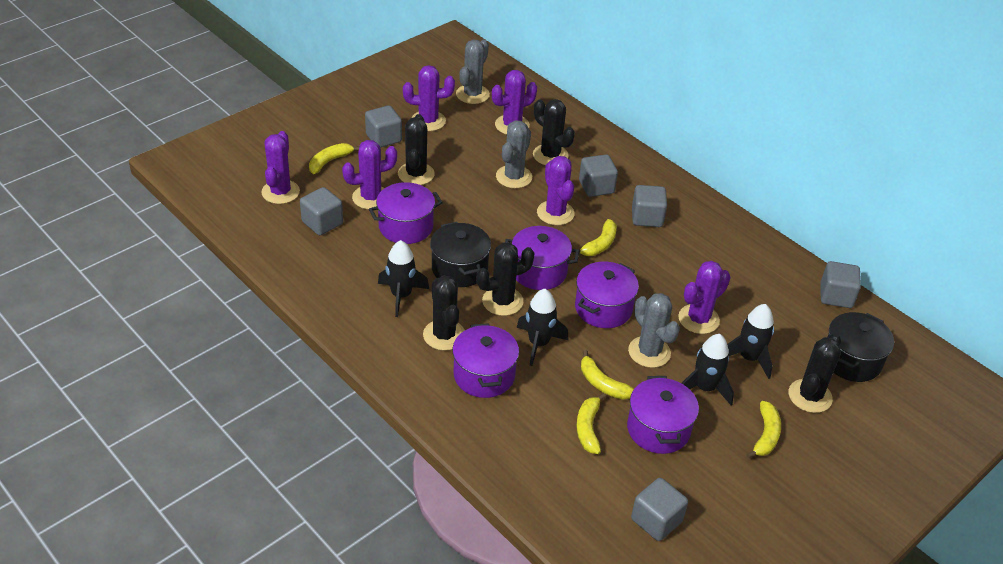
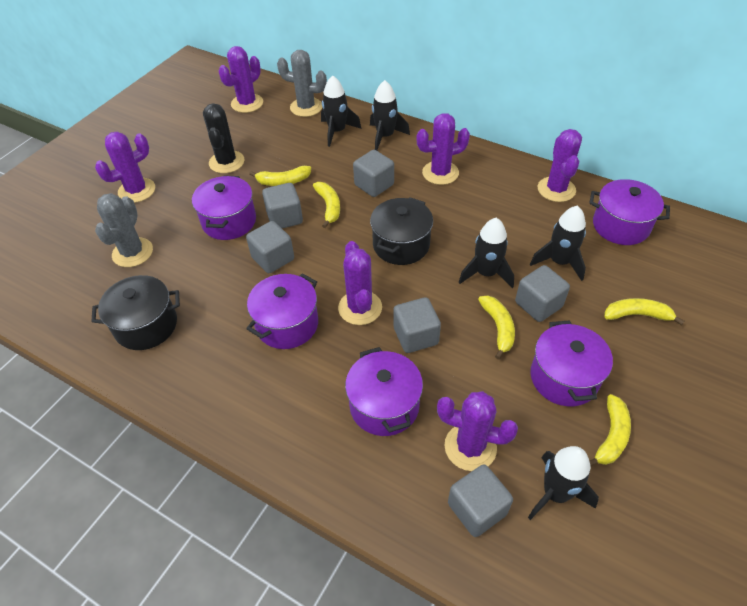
black cactus: [398,114,435,185] [423,276,465,351] [476,243,535,316] [533,99,575,165] [789,333,841,413] = 5 -> [203,103,244,173] = 1
black rocket: [378,240,429,317] [517,289,569,366] [681,334,734,405] [727,304,774,379] = 4 -> [321,75,361,147] [370,80,410,150] [459,218,514,288] [528,446,599,520] [530,206,586,281] = 5
grey cactus: [456,40,490,104] [496,120,532,188] [628,293,680,368] = 3 -> [95,193,153,267] [277,50,327,117] = 2

